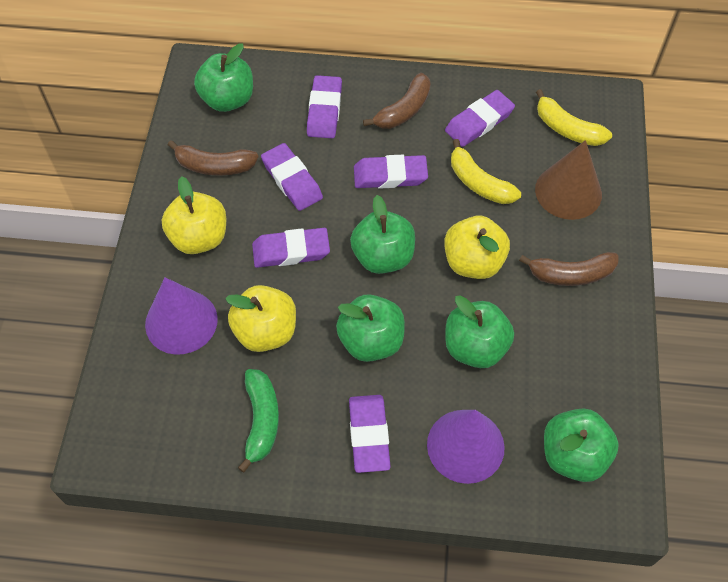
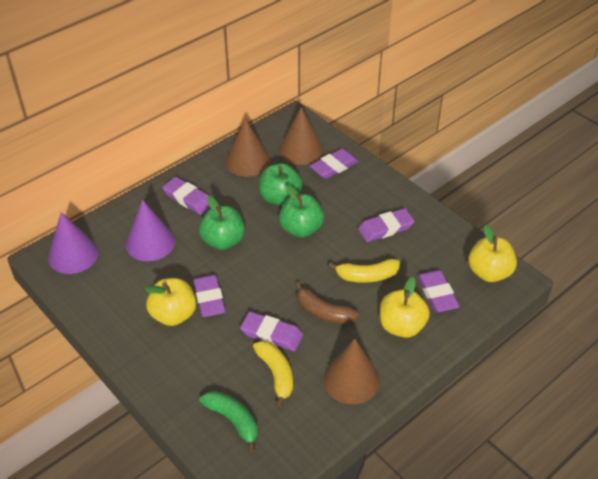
brown banana: [168,140,258,176] [363,73,431,129] [519,252,618,286] = 3 -> [295,282,359,324] = 1
brown cone: [535,140,602,220] = 1 -> [225,118,270,177] [279,107,323,165] [323,339,380,404] = 3
green apple: [194,43,253,112] [336,294,405,362] [350,195,415,274] [445,295,514,368] [544,408,619,482] = 5 -> [199,196,245,250] [259,163,302,206] [279,185,324,238] = 3

